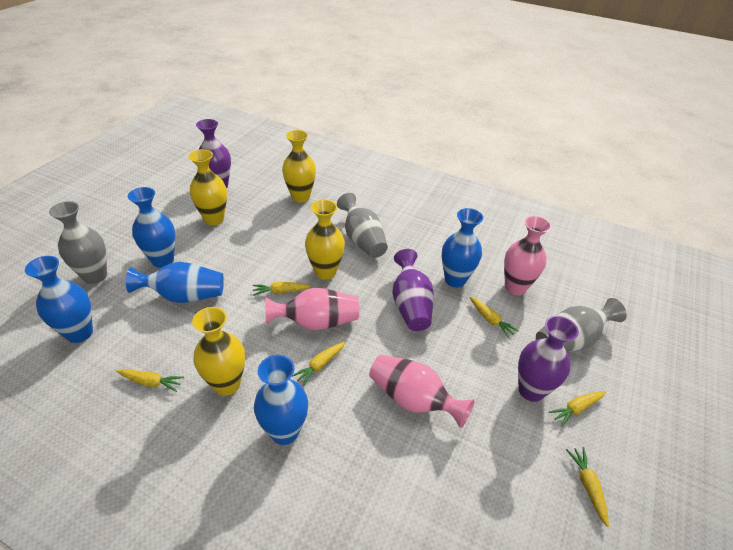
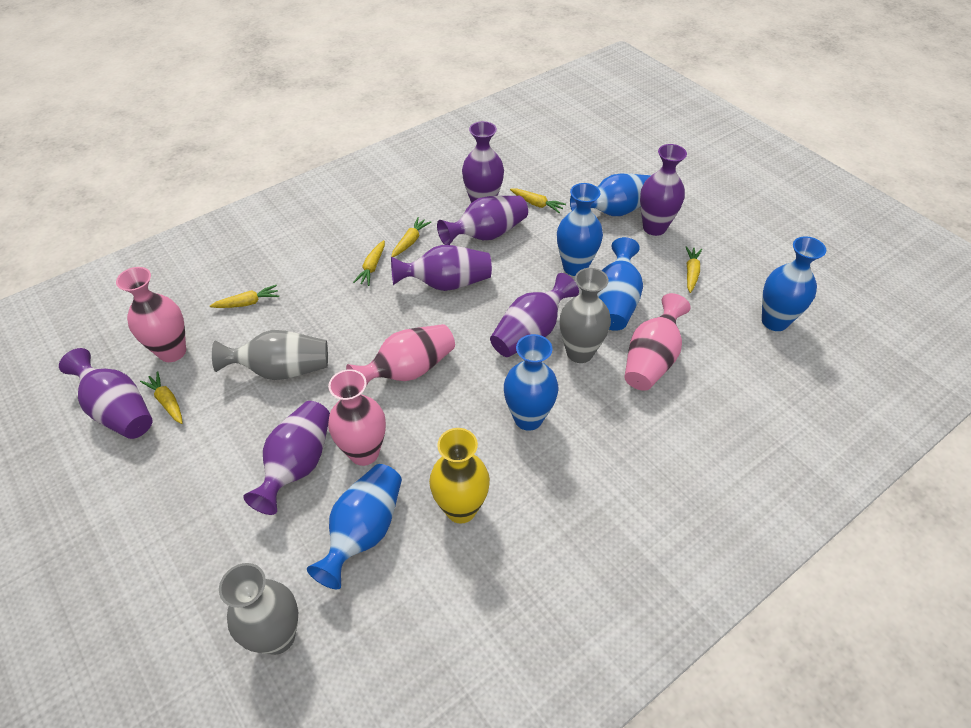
blue vase: [25,256,93,343] [126,262,224,303] [128,187,175,268] [254,355,308,445] [442,208,483,288] = 5 -> [307,464,402,589] [504,334,559,431] [557,183,603,276] [570,173,651,216] [597,237,643,331] [762,236,826,331] = 6
pink vase: [266,288,359,331] [369,354,475,429] [504,216,552,295] = 3 -> [116,267,186,362] [328,369,386,466] [346,324,455,386] [624,293,691,391] = 4
purple vase: [196,119,231,188] [392,249,434,331] [518,316,579,402] = 3 -> [59,348,153,439] [243,401,330,515] [391,245,492,291] [437,196,528,245] [462,121,504,203] [490,273,579,357] [640,144,687,236] = 7
yellow vase: [189,149,227,225] [192,307,245,396] [282,130,316,203] [305,200,345,280] = 4 -> [429,428,490,524] = 1

